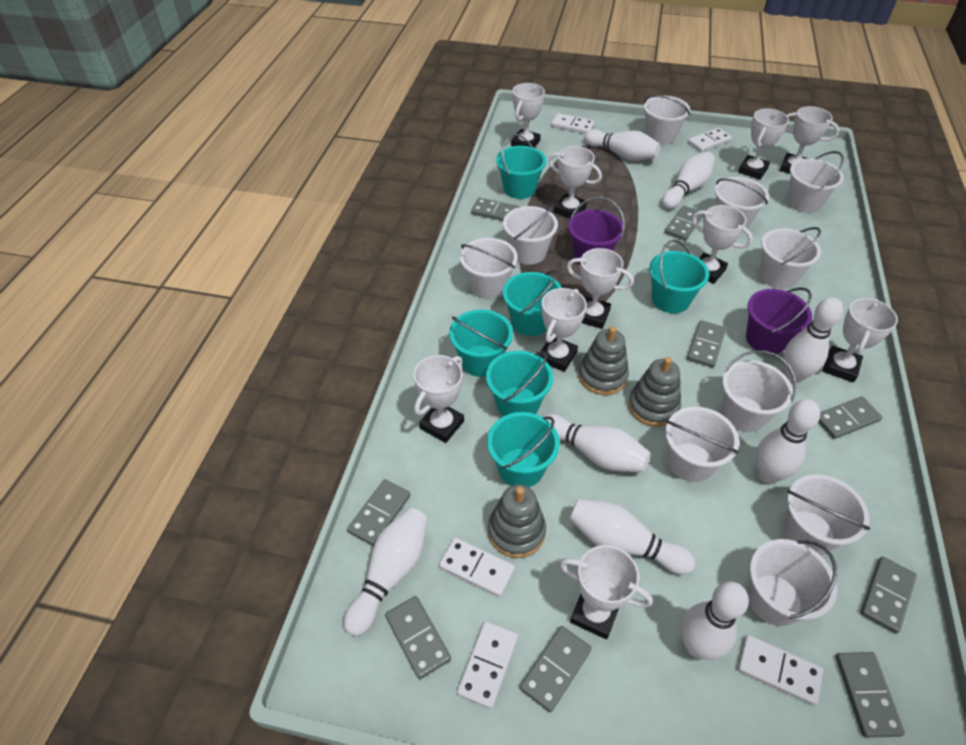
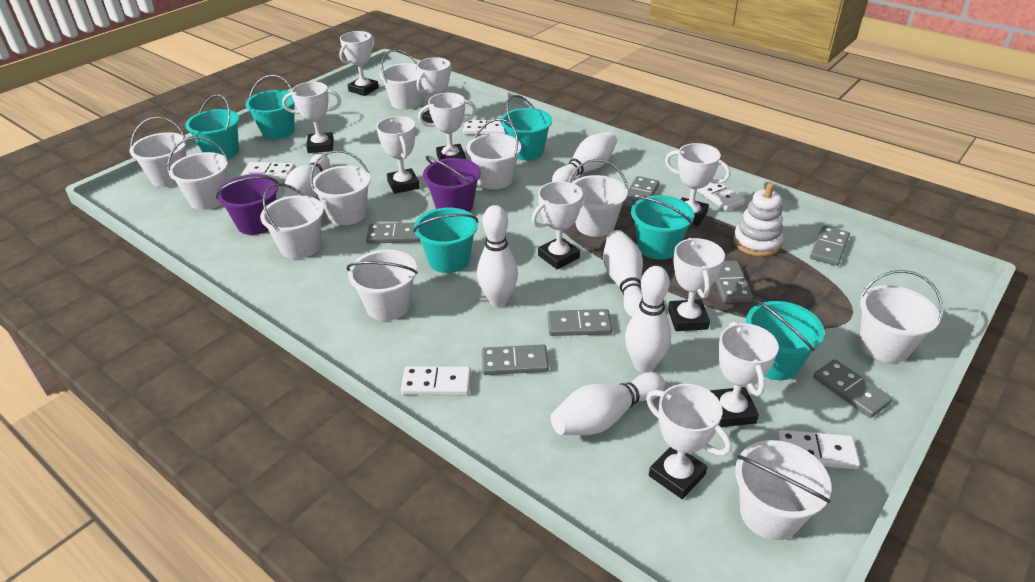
grey domino: [347,479,410,546] [385,596,451,679] [471,198,520,221] [520,626,592,712] [665,205,703,241] [687,320,726,368] [818,397,882,439] [836,652,905,738] [861,557,917,634] = 9 -> [366,223,420,244] [482,345,549,375] [548,309,612,336] [622,176,660,207] [715,261,753,303] [810,226,850,266] [813,359,892,418] = 7
grey stacking toy: [488,484,546,558] [579,326,629,395] [628,357,681,427] = 3 -> none = 0
white bowling pin: [344,508,428,636] [542,414,651,472] [569,499,695,575] [584,129,660,161] [662,151,715,209] [681,581,749,660] [756,399,820,484] [784,297,843,383] = 8 -> [285,154,330,198] [477,205,518,307] [551,372,665,435] [552,132,617,183] [603,230,643,318] [625,266,671,373] = 6
white stacking toy: none = 0 -> [733,183,783,257] = 1

